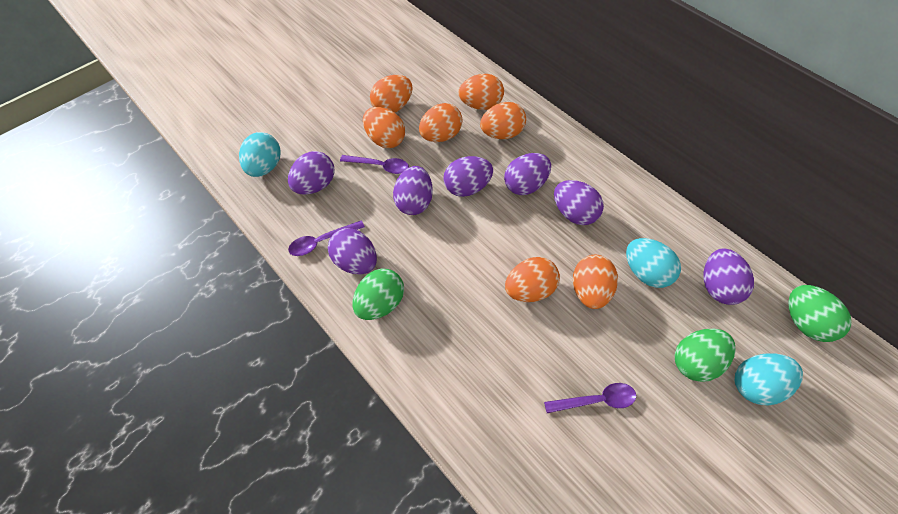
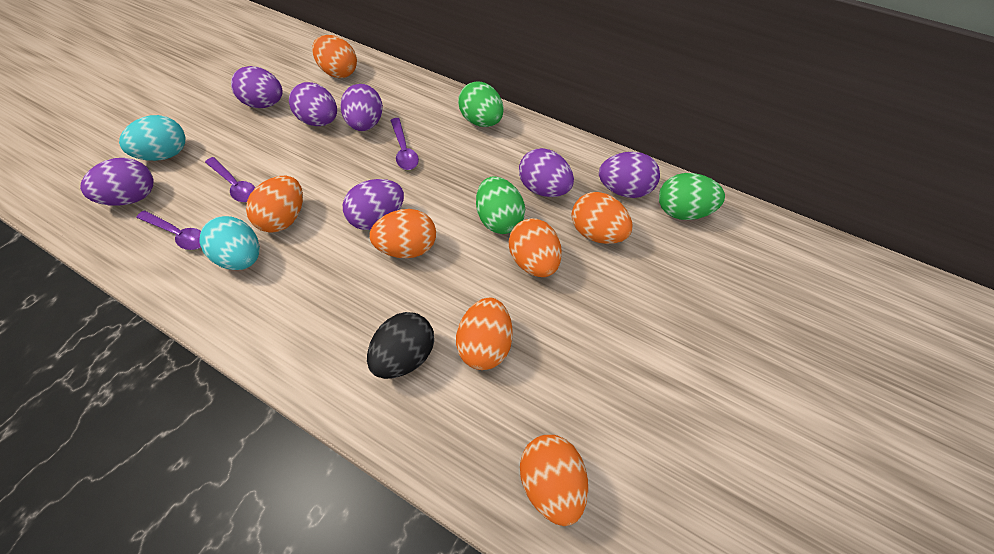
black egg: none = 0 -> [367,312,434,379] = 1
turquoise egg: [239,132,281,177] [626,238,681,288] [735,353,803,406] = 3 -> [119,115,185,161] [199,216,260,270] = 2

